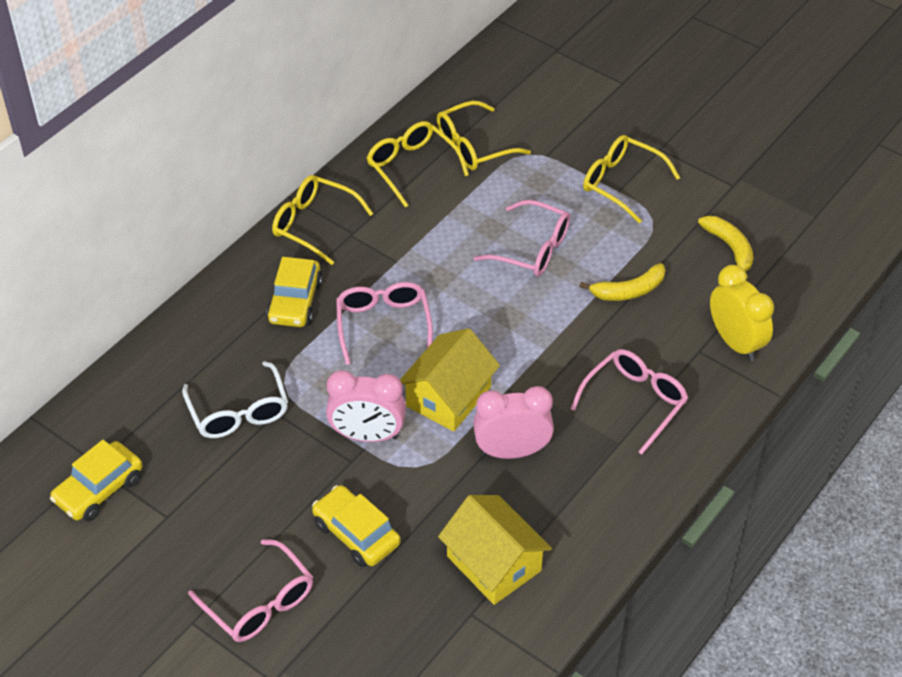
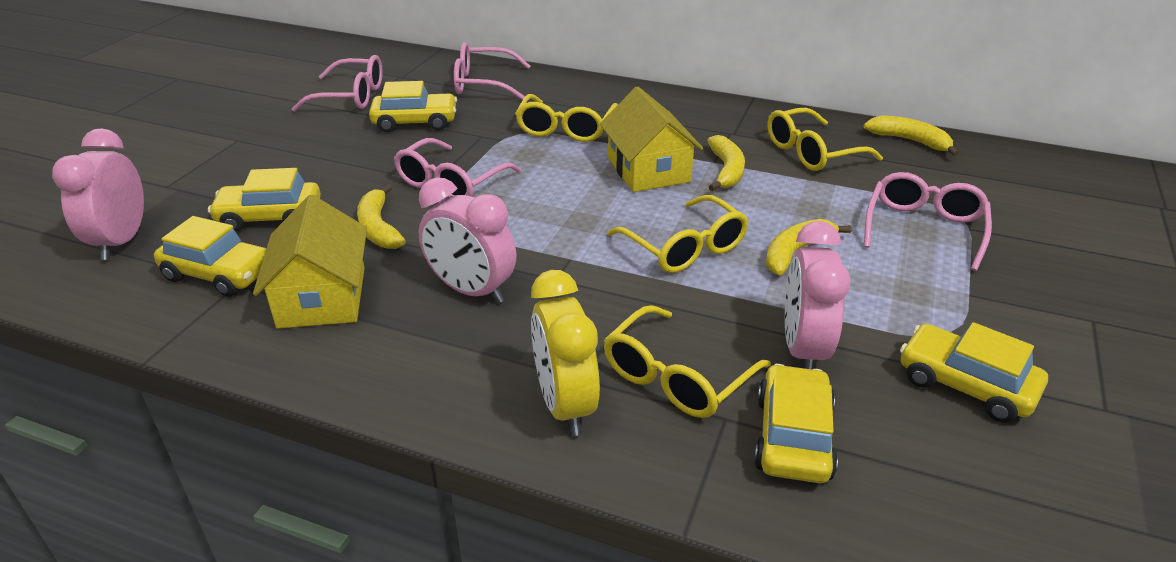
pink clock: [326,370,406,442] [473,386,554,459] = 2 -> [52,128,144,260] [419,177,516,303] [785,221,851,369] = 3
white glasses: [182,361,288,438] = 1 -> none = 0
yellow banana: [579,263,665,301] [698,216,753,272] = 2 -> [357,184,406,249] [707,135,745,191] [766,219,852,275] [863,115,959,156] = 4
yellow car: [50,440,142,521] [266,257,323,327] [312,485,401,567] = 3 -> [154,216,267,297] [208,168,321,232] [369,81,457,132] [754,364,838,483] [900,322,1048,422] = 5

